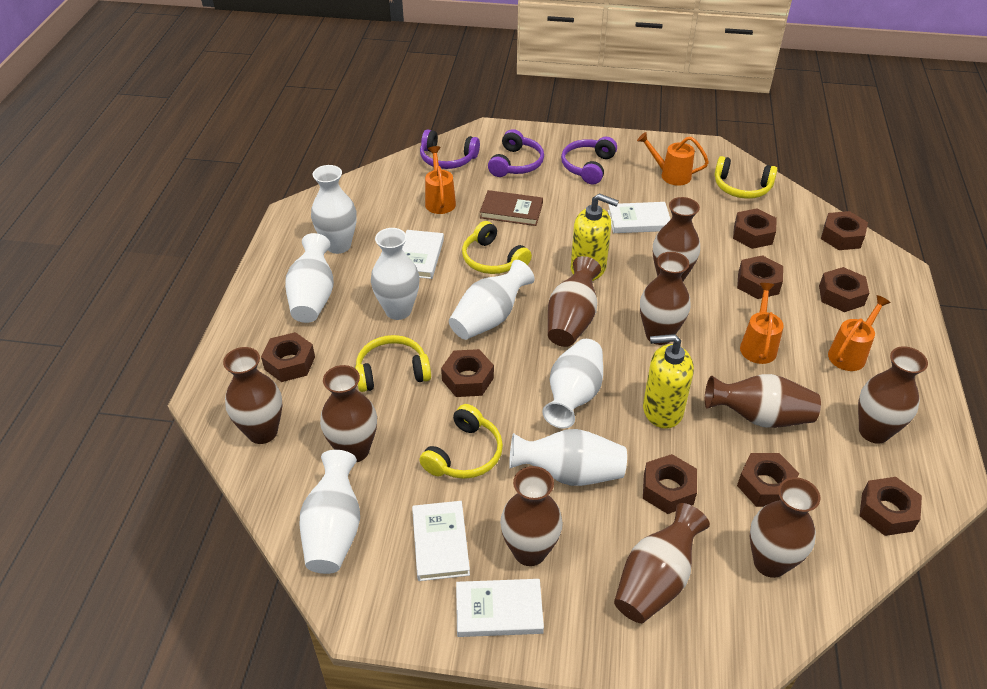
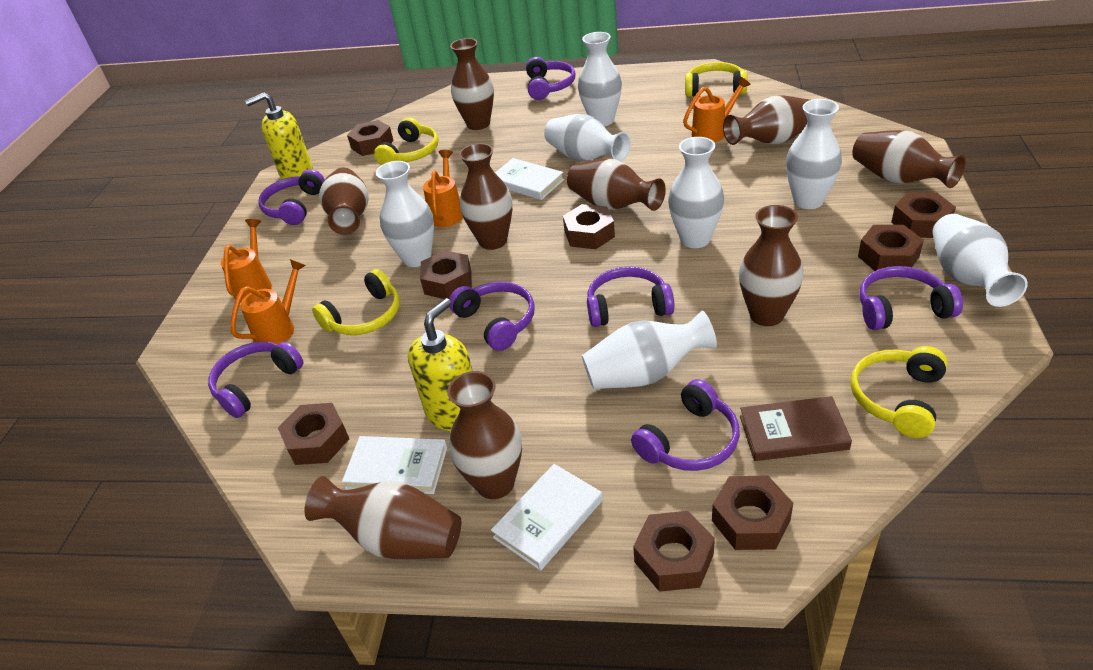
brown nut: [261,332,315,382] [441,349,494,397] [643,454,697,514] [733,208,777,249] [737,255,783,299] [737,453,799,507] [819,267,869,312] [821,211,868,250] [860,477,922,536] = 9 -> [278,403,349,465] [347,120,394,156] [420,250,472,299] [563,204,615,249] [633,511,715,592] [712,475,793,550] [858,225,924,271] [891,192,956,238] = 8
brown vase: [223,347,282,444] [320,365,377,462] [500,466,563,566] [548,256,601,347] [614,503,710,623] [640,252,691,345] [653,197,700,281] [705,374,821,428] [750,477,820,578] [858,347,928,444] = 10 -> [304,476,461,559] [319,168,369,235] [447,371,522,499] [450,38,494,130] [459,143,512,250] [567,159,666,211] [723,95,810,145] [739,205,804,326] [852,130,966,188] = 9
purple headphones: [420,129,480,169] [488,129,544,177] [561,137,617,185] = 3 -> [208,341,303,418] [259,169,325,225] [449,281,535,351] [526,57,576,100] [587,266,675,327] [631,379,740,471] [860,266,963,330] = 7
white book: [402,230,444,279] [412,501,470,581] [456,579,544,637] [608,202,671,233] = 4 -> [342,436,447,494] [491,464,603,571] [495,158,564,200] = 3

